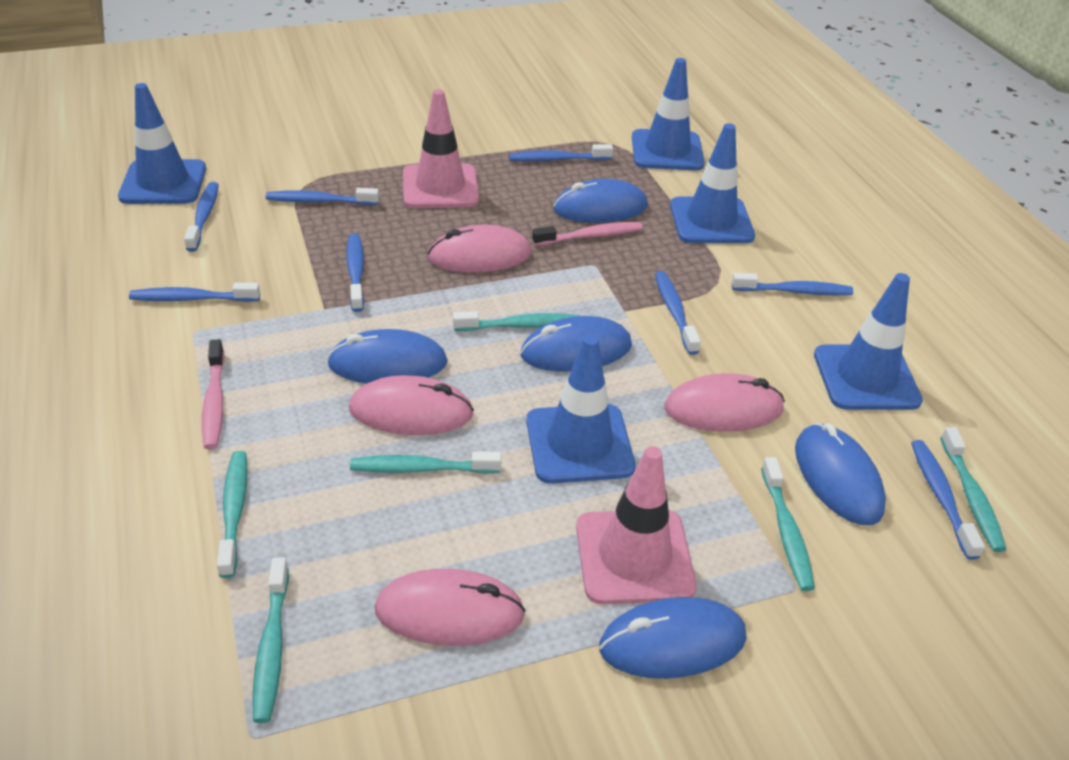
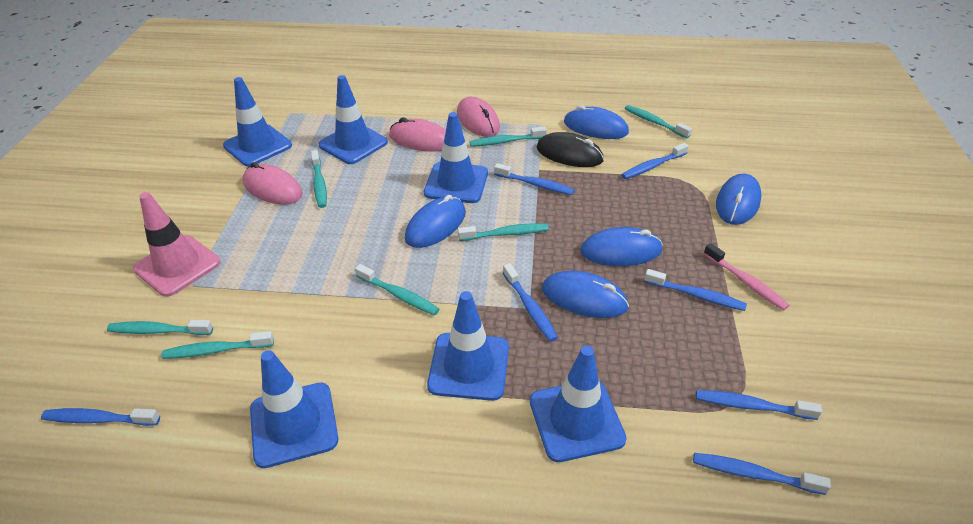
black mouse: none = 0 -> [537,132,604,167] = 1
blue toothbrush: [129,283,260,302] [184,182,219,252] [266,188,379,205] [346,234,364,312] [509,144,613,161] [655,271,701,355] [732,273,853,295] [911,440,985,560] = 8 -> [41,408,160,426] [494,163,575,195] [503,263,558,342] [621,143,689,179] [644,269,747,311] [693,453,831,495] [696,390,822,420] = 7
blue traffic cone: [118,83,206,204] [526,335,636,484] [632,58,705,170] [670,123,755,243] [814,273,923,410] = 5 -> [223,77,292,166] [250,350,338,468] [318,75,388,164] [424,112,488,203] [427,291,509,401] [530,346,627,462] = 6
pink mouse: [349,375,474,435] [375,569,525,646] [428,225,531,272] [664,373,785,432] = 4 -> [243,162,303,205] [389,118,446,152] [457,97,500,137] = 3
pink toothbrush: [202,339,225,449] [532,222,643,246] = 2 -> [704,243,789,310] = 1
pink traffic cone: [403,89,479,208] [576,446,697,604] = 2 -> [133,192,221,297] = 1
turquoise toothbrush: [217,451,248,578] [252,557,289,723] [350,451,501,474] [453,311,580,331] [761,457,815,591] [940,427,1007,552] = 6 -> [107,320,213,335] [162,331,274,359] [311,150,327,208] [355,264,440,315] [458,223,549,241] [470,126,547,147] [625,105,692,139] = 7

